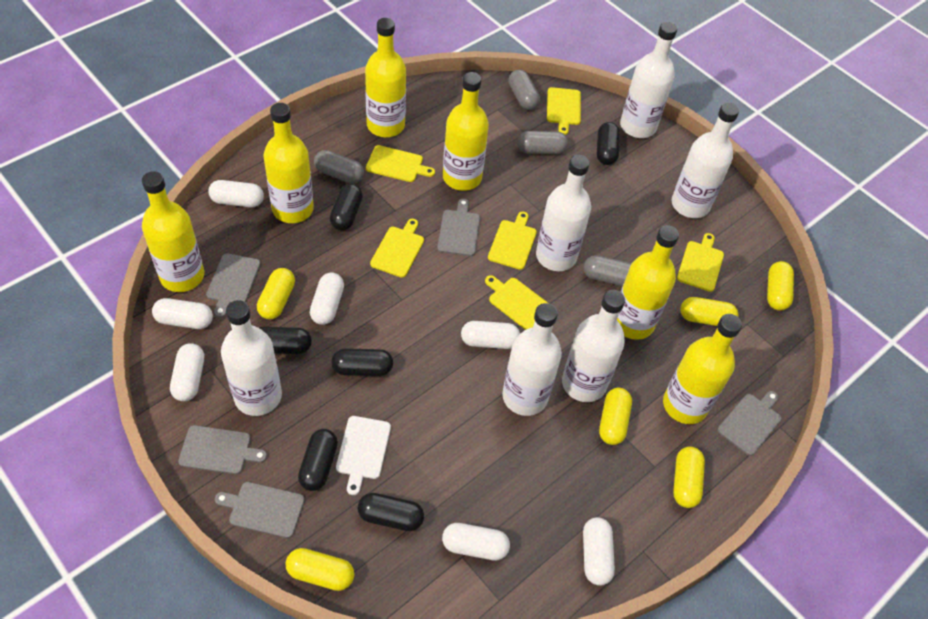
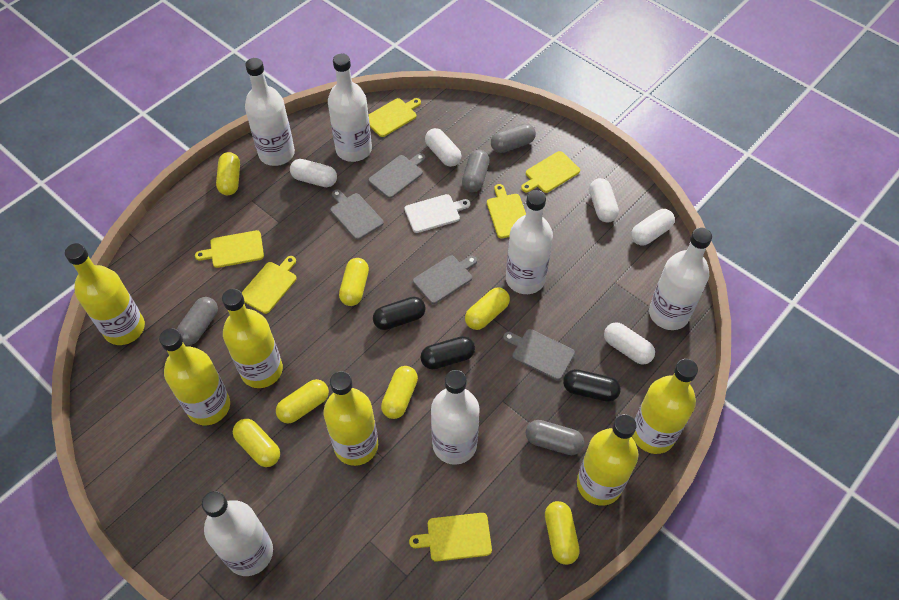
black capsule: [259,327,312,354] [298,429,338,491] [330,184,363,230] [331,349,393,376] [357,493,424,531] [597,122,620,165] = 6 -> [373,297,426,330] [421,336,475,370] [563,369,621,402] = 3
grey cutting board: [178,425,267,474] [206,253,261,318] [215,482,305,538] [437,199,480,256] [718,391,782,456] = 5 -> [330,189,384,240] [368,153,426,199] [413,255,477,304] [503,329,575,380] = 4
white capsule: [152,298,213,329] [170,343,204,401] [208,180,264,207] [310,272,344,325] [442,523,510,560] [461,321,520,349] [583,517,615,586] = 7 -> [290,159,337,187] [425,128,461,167] [589,178,619,223] [604,322,655,365] [631,209,675,245] = 5
yellow capsule: [257,268,295,319] [286,548,354,591] [599,388,632,445] [673,447,705,508] [680,297,738,326] [767,261,794,311] = 6 -> [216,152,240,195] [233,419,280,467] [276,379,329,423] [339,258,369,306] [381,366,418,419] [465,287,510,330] [545,501,580,565] = 7

